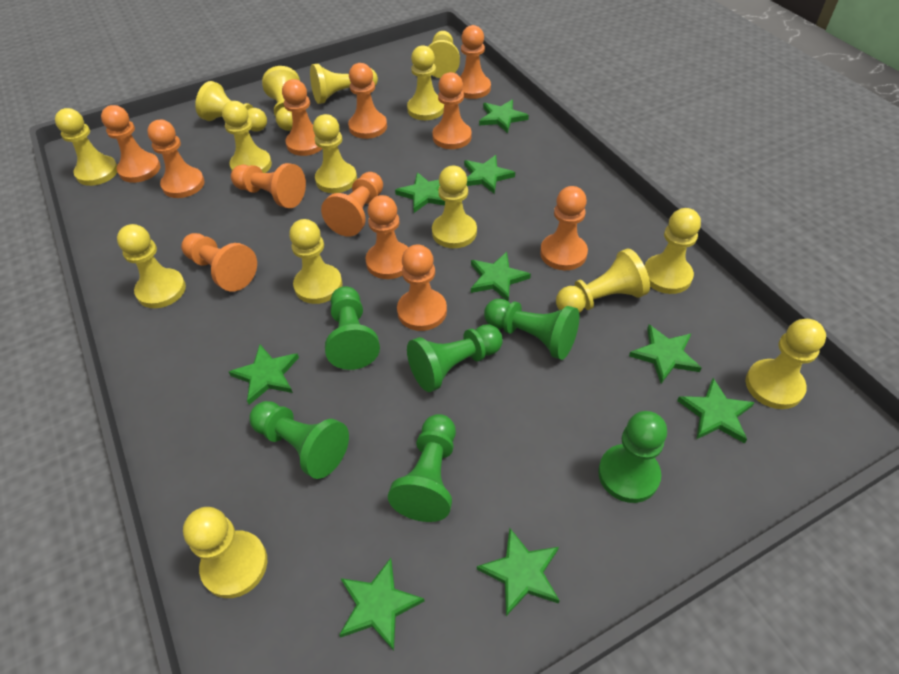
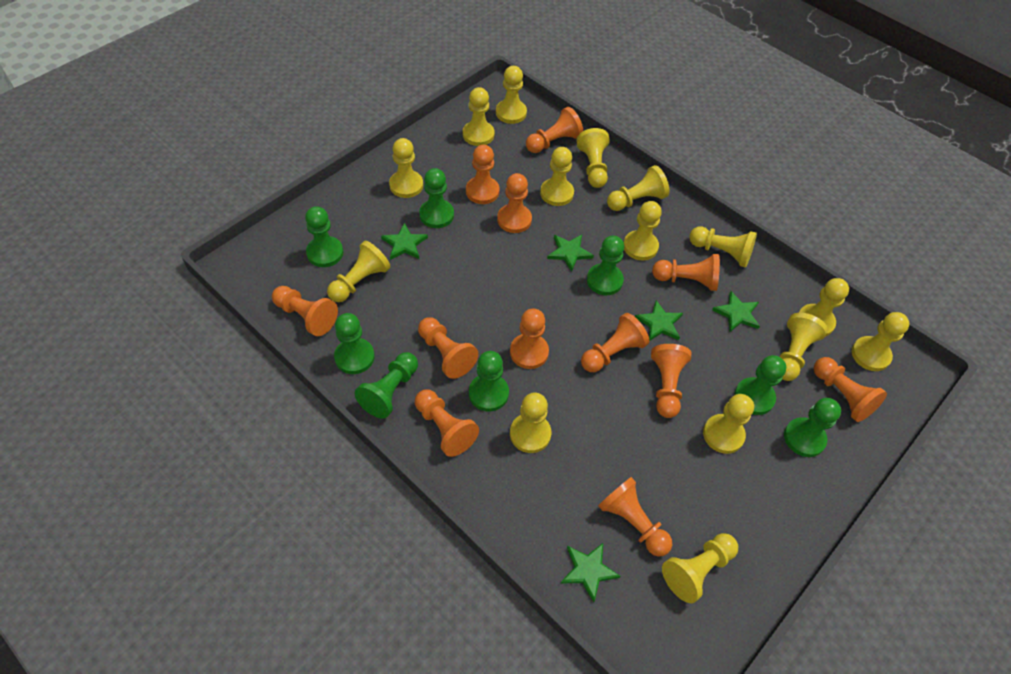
green pawn: [249,401,349,479] [325,286,380,370] [388,414,456,522] [407,324,503,392] [484,299,579,360] [598,411,667,503] = 6 -> [305,206,343,267] [334,313,375,374] [355,352,418,419] [419,168,454,228] [469,351,509,412] [587,235,624,295] [735,355,786,415] [784,398,841,457] = 8
green star: [229,344,299,405] [339,558,424,651] [395,172,445,213] [464,155,515,194] [471,252,531,302] [477,528,560,616] [479,100,529,133] [629,325,702,384] [677,378,755,443] = 9 -> [381,223,428,260] [547,235,594,272] [561,543,620,602] [635,300,683,341] [712,291,760,332] = 5

